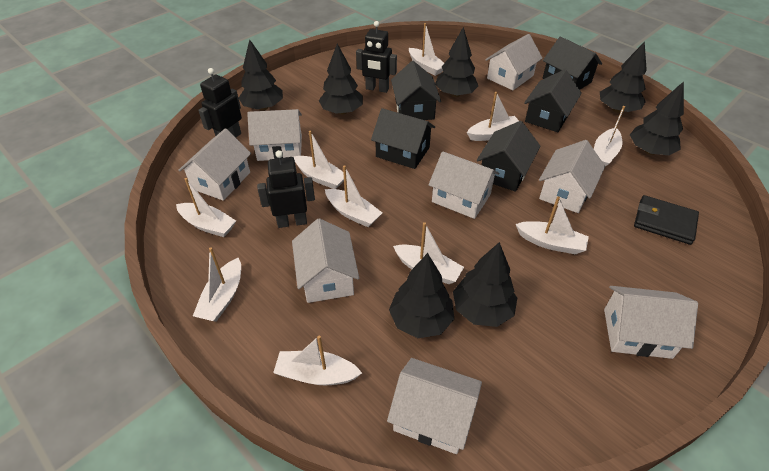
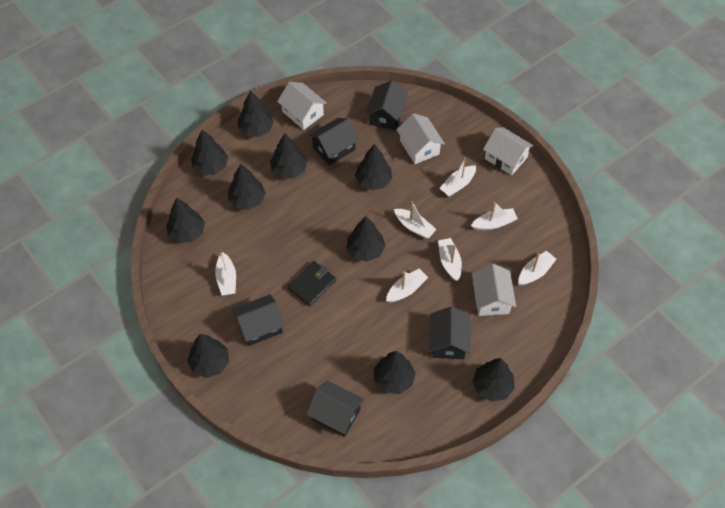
black robot: [198,68,242,137] [257,150,315,228] [356,21,397,93] = 3 -> none = 0
black tree: [239,39,283,110] [319,44,363,115] [389,253,454,338] [435,27,478,97] [453,242,517,327] [600,42,647,113] [630,81,684,155] = 7 -> [166,198,205,243] [187,334,229,378] [191,129,228,175] [228,164,266,210] [238,91,274,137] [270,133,307,178] [346,216,385,262] [355,144,392,190] [373,351,415,394] [472,358,515,402] = 10
white boat: [176,178,236,237] [193,247,241,322] [273,336,362,385] [294,131,344,189] [325,165,382,227] [393,222,464,284] [409,23,444,76] [467,92,519,141] [516,196,589,254] [594,106,625,167] = 10 -> [215,252,236,296] [386,269,428,302] [394,201,437,239] [438,238,462,281] [439,158,476,197] [471,202,518,231] [518,251,556,286] = 7
white house: [178,128,251,201] [247,109,302,161] [292,218,359,303] [387,358,482,454] [429,151,499,219] [485,34,543,90] [539,140,605,213] [604,286,698,359] = 8 -> [277,82,327,130] [397,113,445,164] [472,264,516,316] [483,127,534,175] = 4

